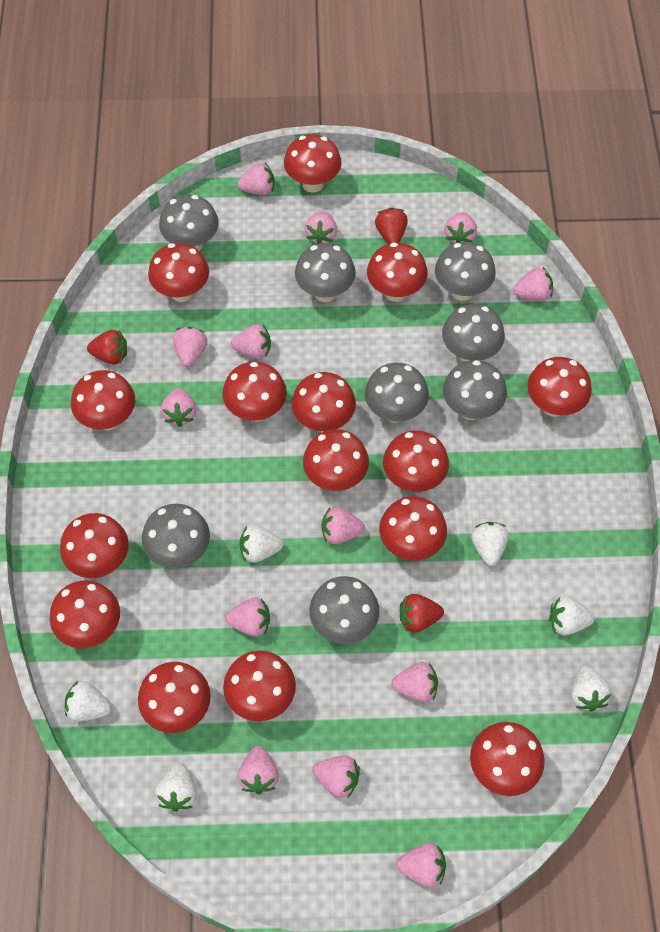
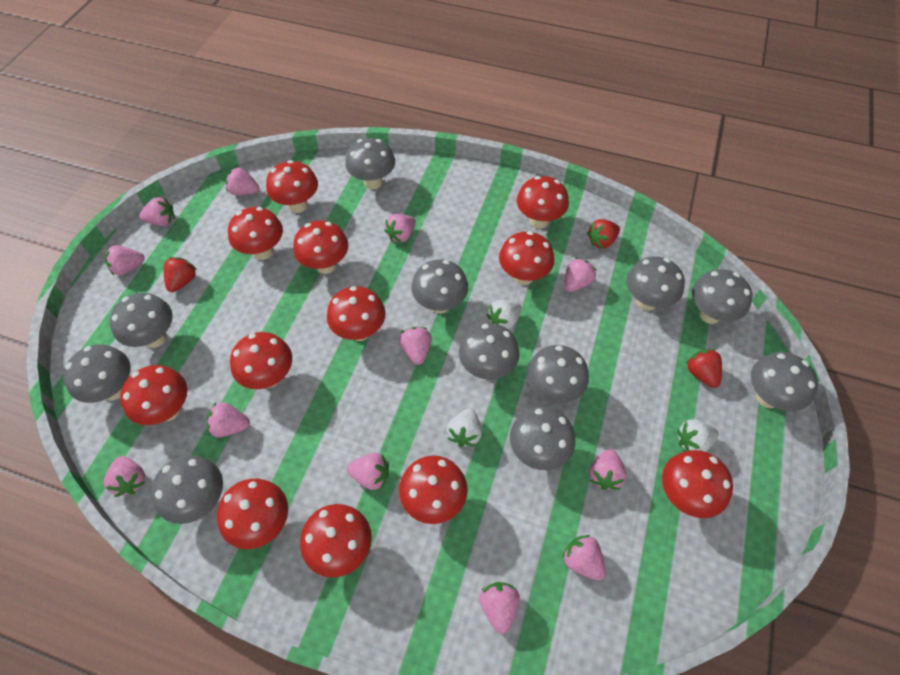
grey mushroom: [142,504,210,568] [159,195,219,251] [295,243,356,302] [309,576,379,644] [365,363,429,423] [435,242,496,301] [442,304,505,362] [443,360,507,420] = 8 -> [63,344,131,403] [110,293,173,348] [151,455,223,524] [345,138,395,189] [411,259,468,314] [459,323,520,380] [510,406,575,470] [527,345,589,403] [626,257,685,311] [692,269,752,324] [751,352,818,411] = 11
pink strawberry: [161,388,196,427] [173,327,207,367] [225,598,270,637] [231,324,271,359] [237,163,274,195] [238,746,279,794] [305,211,337,244] [312,756,360,797] [322,507,365,544] [392,662,438,702] [396,843,446,887] [444,212,477,244] [513,266,553,301] = 13 -> [104,456,145,497] [105,245,144,275] [139,197,175,226] [207,402,250,438] [226,167,259,196] [347,453,389,490] [384,214,416,243] [399,327,432,365] [479,582,520,634] [562,535,606,581] [565,258,596,292] [589,449,627,490] = 12
red mushroom: [50,580,120,648] [60,513,129,578] [71,370,135,430] [138,662,211,733] [148,243,209,302] [222,362,287,422] [223,650,296,721] [284,134,342,193] [291,372,356,432] [303,429,369,491] [367,242,428,302] [379,496,447,561] [383,430,449,492] [470,722,545,796] [527,357,592,417] = 15 -> [120,365,187,425] [217,479,288,549] [228,207,283,260] [230,332,292,389] [266,160,318,213] [293,220,348,274] [300,504,372,577] [327,286,386,341] [399,456,468,524] [499,231,554,285] [516,176,569,229] [662,450,733,518] = 12
white strawberry: [65,681,112,721] [155,763,197,812] [240,525,283,563] [471,522,509,566] [549,597,595,636] [571,666,611,712] = 6 -> [447,408,482,447] [487,300,522,330] [677,419,719,452] = 3

